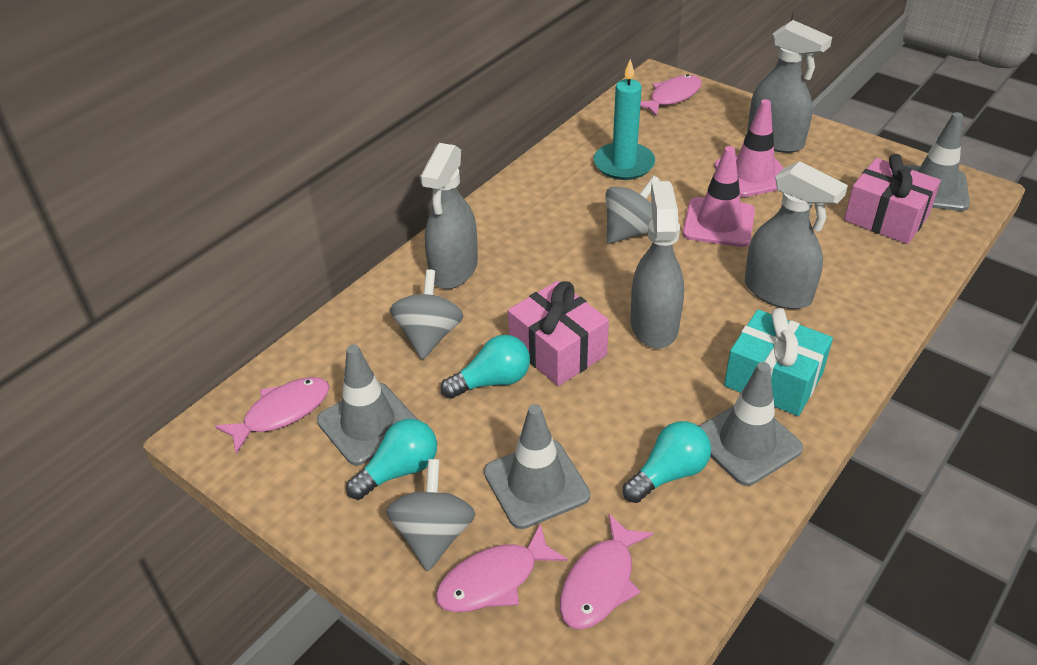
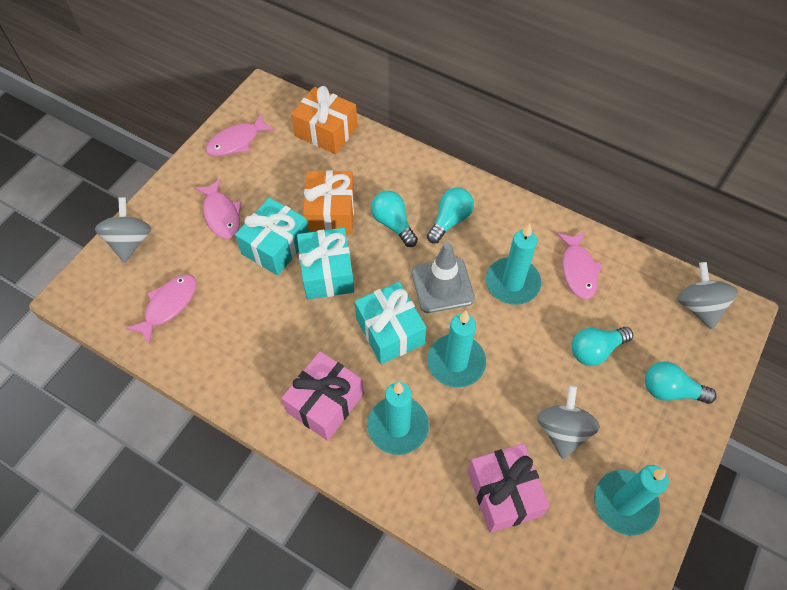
grey spray bottle: [420,143,478,289] [631,181,684,348] [745,161,848,309] [748,20,832,153] = 4 -> none = 0
grey traffic cone: [317,345,418,466] [484,404,590,529] [699,362,803,486] [903,112,970,211] = 4 -> [412,242,475,313] = 1
orange gift: none = 0 -> [291,86,357,154] [303,170,354,235] = 2
pink traffic cone: [683,146,755,247] [714,99,784,197] = 2 -> none = 0
turquoise candle: [594,59,655,180] = 1 -> [367,382,429,455] [427,311,486,388] [486,224,541,305] [594,465,669,535] = 4
turquoise gift: [724,308,833,416] = 1 -> [235,198,309,276] [297,228,354,299] [355,282,426,364] = 3
turquoise light bulb: [346,419,437,500] [441,335,530,399] [623,421,711,503] = 3 -> [371,191,418,247] [427,188,474,243] [572,327,633,366] [645,362,716,404] = 4

